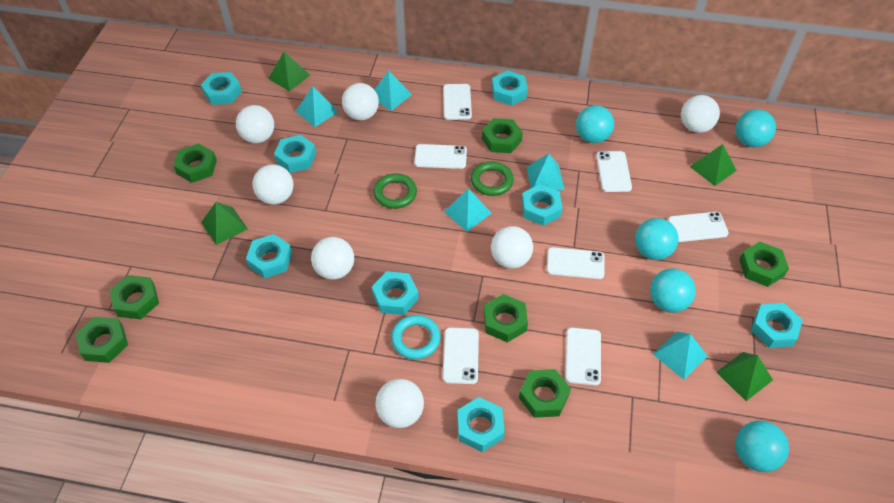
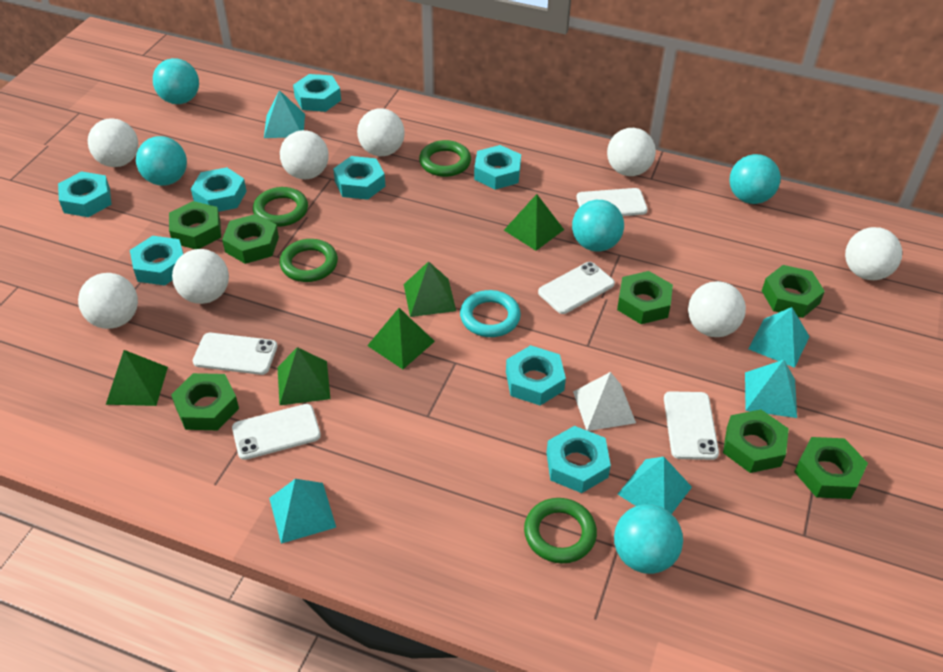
green pyramid: [201,202,248,245] [268,52,310,92] [690,144,737,186] [717,352,773,401] = 4 -> [106,350,168,406] [278,347,330,405] [367,308,435,369] [404,261,456,317] [504,194,564,251] = 5
green ring: [373,173,417,209] [471,161,514,196] = 2 -> [253,187,308,227] [279,239,338,282] [419,140,471,177] [524,498,597,564] = 4
white ball: [236,105,274,143] [253,164,293,205] [311,237,354,280] [342,83,379,120] [375,379,424,428] [491,226,533,269] [681,95,720,133] = 7 -> [78,273,138,329] [88,118,139,167] [172,249,229,304] [280,130,329,179] [357,108,405,156] [607,128,656,176] [688,281,746,337] [845,227,902,280] = 8
white phone: [414,144,467,169] [443,84,472,120] [443,328,479,384] [547,247,604,279] [565,328,601,385] [596,151,632,192] [668,212,729,242] = 7 -> [193,333,277,375] [232,404,321,460] [538,262,615,314] [576,188,648,216] [664,391,719,460] = 5
white pyramid: none = 0 -> [573,372,636,431] = 1

